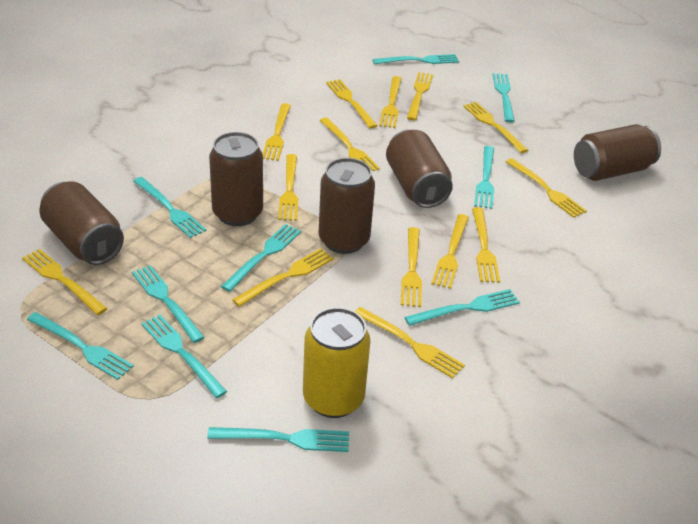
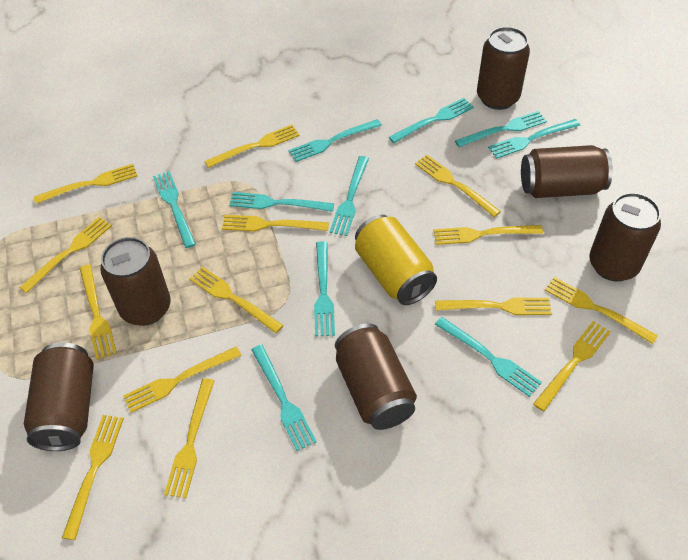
brown can: [39,181,124,265] [209,132,263,226] [318,158,375,254] [386,129,453,208] [574,124,661,181] = 5 -> [24,342,94,451] [100,237,171,326] [335,323,417,430] [477,27,530,110] [521,145,613,198] [589,192,661,282] = 6

